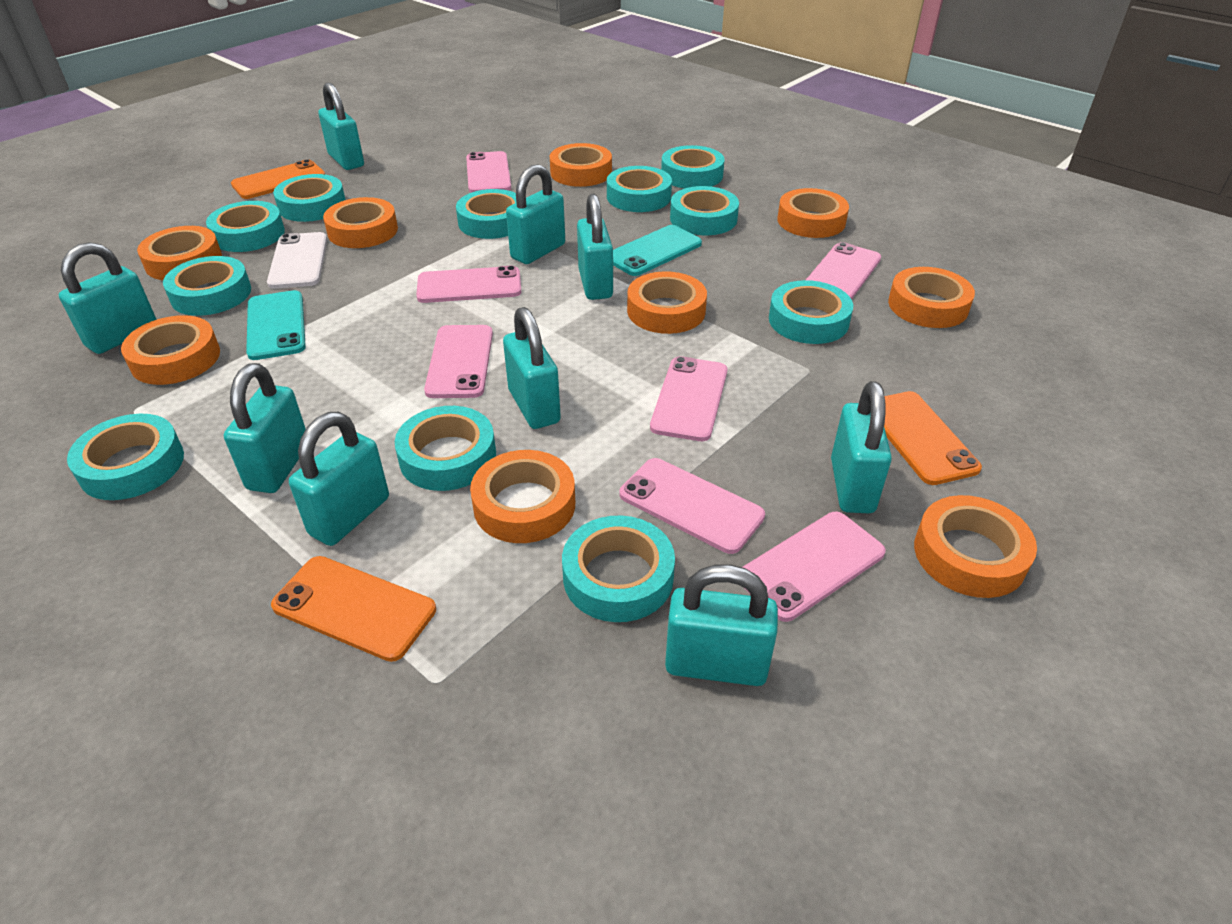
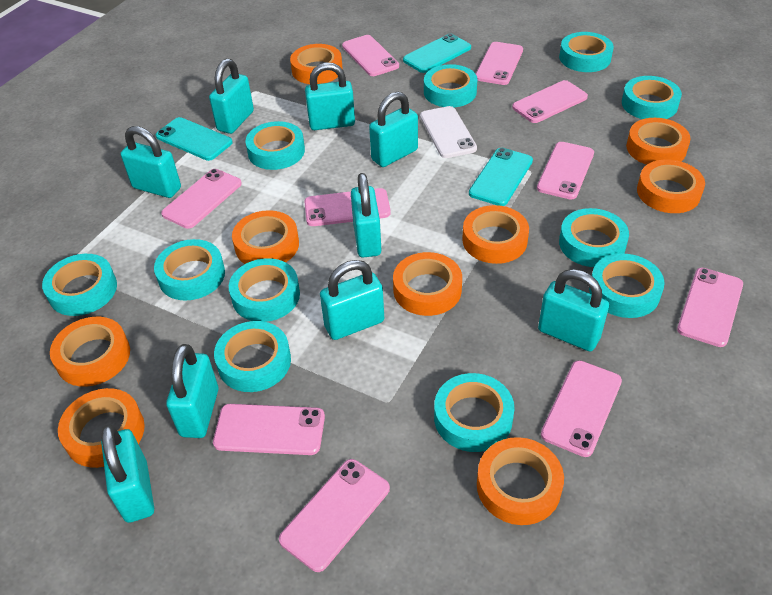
orange phone: [231,159,325,199] [271,556,436,662] [884,391,982,485] = 3 -> none = 0
pink phone: [416,266,521,303] [424,325,493,398] [466,151,511,193] [620,458,765,554] [650,356,728,441] [743,512,886,622] [806,242,881,300] = 7 -> [161,169,242,229] [213,404,325,455] [279,459,390,572] [304,188,391,226] [342,35,399,76] [476,42,523,85] [512,80,588,123] [537,142,594,200] [541,360,622,457] [677,268,743,347] = 10
turquoise phone: [246,290,306,360] [613,225,702,276] = 2 -> [156,117,233,161] [403,34,471,73] [469,148,533,206] = 3

